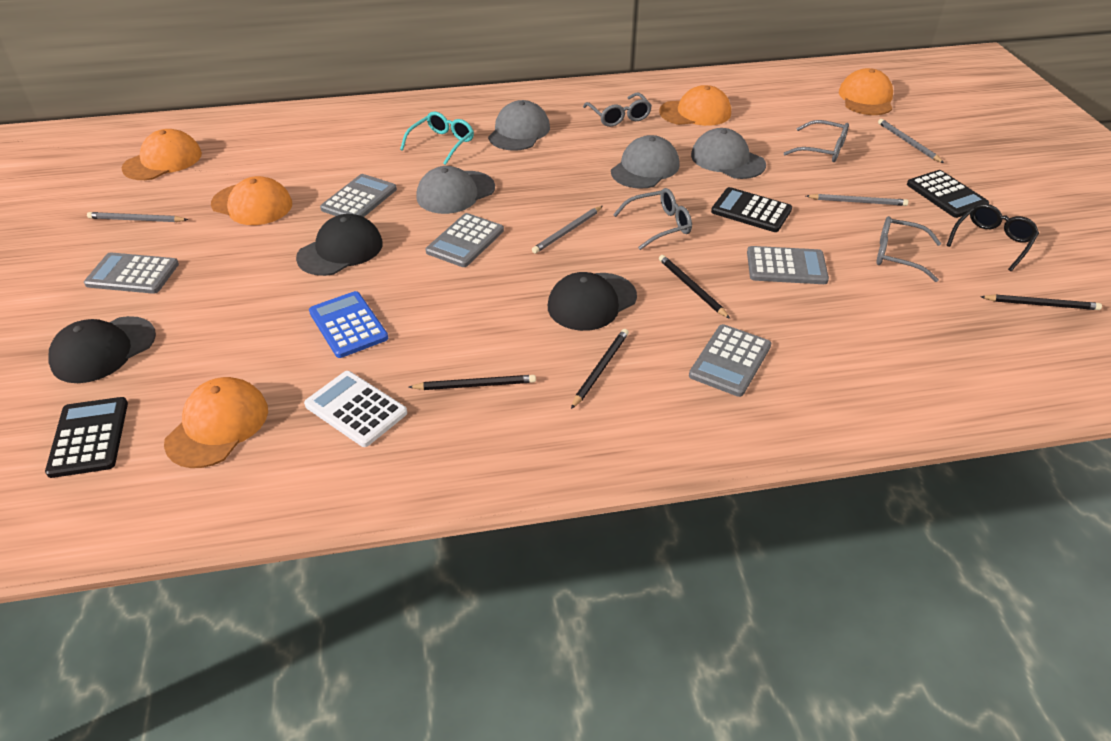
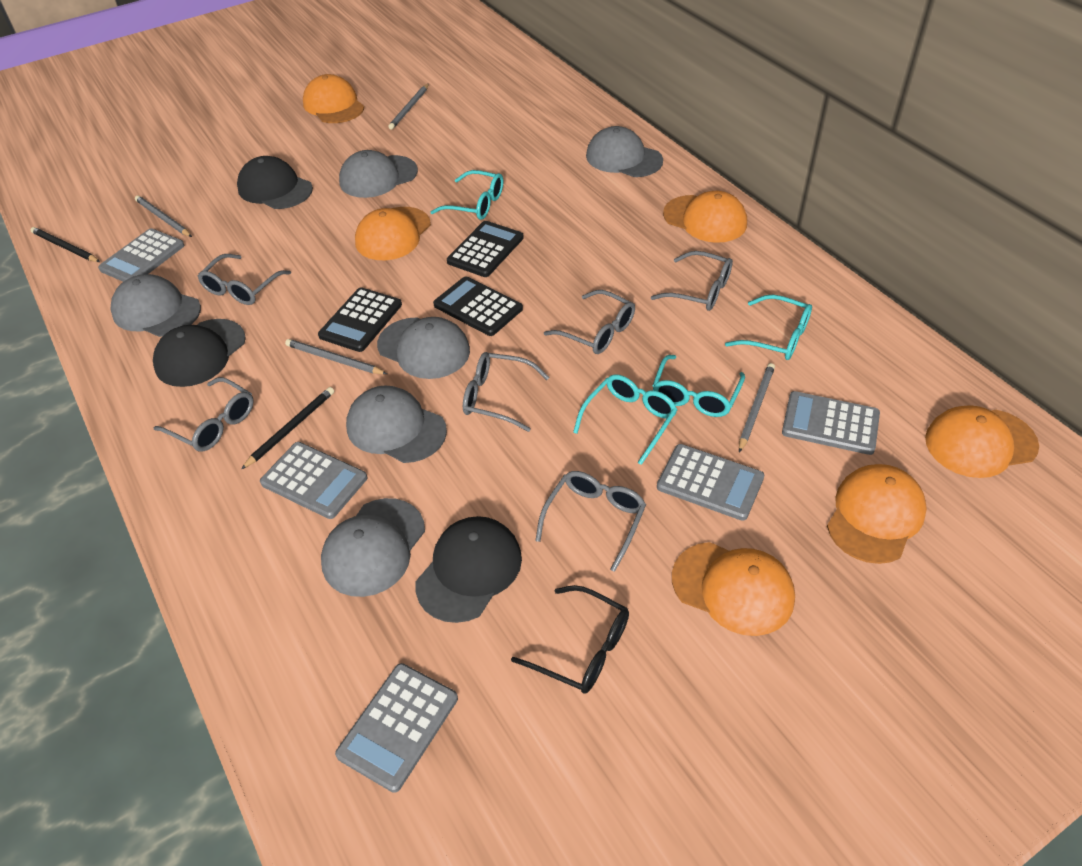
black pencil: [408,375,536,390] [571,329,629,409] [659,255,730,319] [980,294,1102,310] = 4 -> [31,227,100,262] [241,387,334,469] = 2
blue calculator: [309,291,388,358] = 1 -> none = 0
grey cap: [416,166,495,214] [488,100,550,151] [611,135,680,189] [691,128,766,179] = 4 -> [110,274,201,337] [321,498,425,597] [339,150,418,198] [346,385,447,463] [377,317,470,379] [586,126,663,177] = 6
grey glasses: [583,93,652,127] [613,188,692,250] [784,120,849,162] [876,216,941,282] = 4 -> [154,377,254,452] [197,254,291,305] [463,352,550,432] [535,471,646,572] [544,290,635,354] [651,251,733,311] = 6
orange cap: [122,129,202,180] [164,377,268,468] [211,176,292,225] [659,85,731,126] [839,68,893,115] = 5 -> [303,74,364,123] [355,207,431,260] [663,191,747,243] [672,542,795,636] [827,464,927,564] [925,405,1039,478] = 6
turquoise glasses: [400,111,474,165] = 1 -> [431,170,503,220] [573,374,677,465] [652,355,745,417] [725,295,812,360] = 4
white calculator: [304,371,407,447] = 1 -> none = 0

